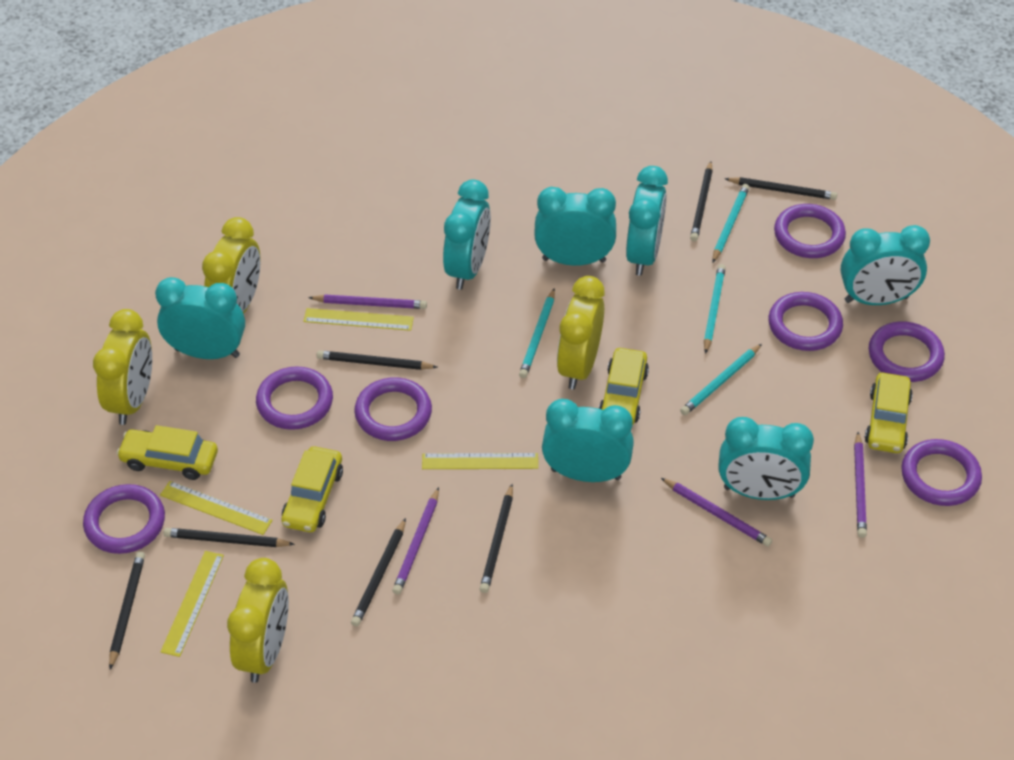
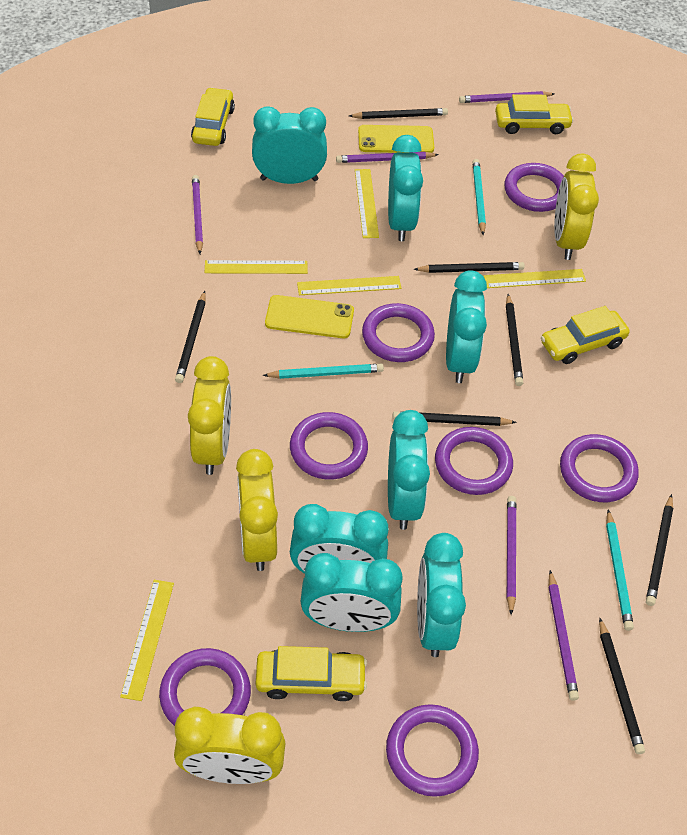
purple pencil: [308,295,427,309] [392,487,439,595] [661,478,772,547] [854,432,867,538] = 4 -> [192,175,203,254] [336,152,439,163] [459,91,554,103] [507,496,517,615] [549,570,579,701] = 5
turquoise pencil: [519,288,555,378] [680,344,762,415] [704,264,726,354] [712,184,749,262] = 4 -> [263,364,384,379] [473,159,486,235] [606,509,634,631] = 3
yellow phone: none = 0 -> [265,295,354,338] [358,125,434,153] = 2
yellow ruler: [160,481,273,535] [160,551,224,657] [303,308,414,331] [422,453,538,469] = 4 -> [120,580,174,701] [205,260,308,274] [297,276,401,295] [355,169,379,238] [484,269,586,288] = 5

